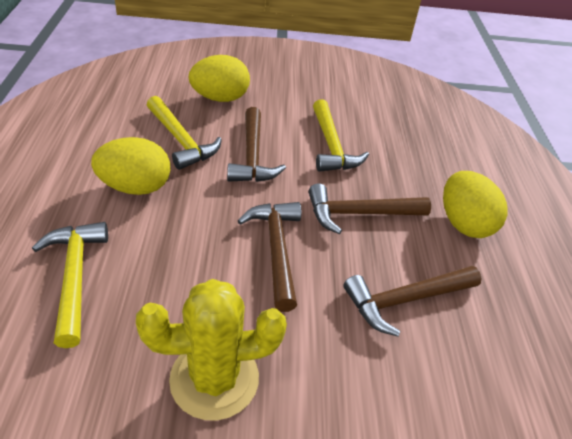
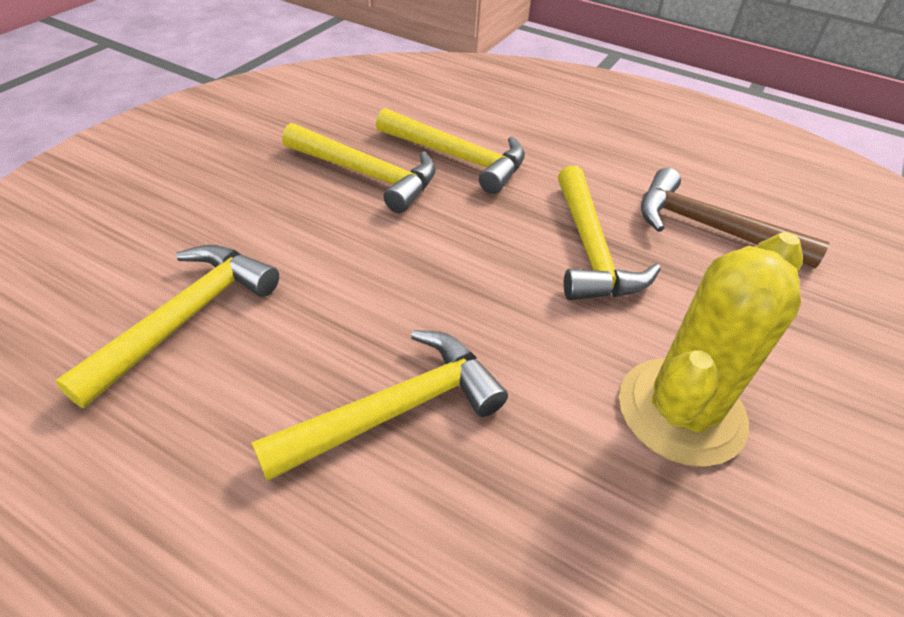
brown hammer: [227,107,286,182] [238,202,301,312] [308,183,431,234] [343,266,482,337] = 4 -> [641,168,830,268] = 1
yellow egg: [91,137,170,195] [189,55,250,102] [443,171,508,238] = 3 -> none = 0
yellow hammer: [32,222,108,348] [147,96,222,170] [313,99,369,172] = 3 -> [55,245,279,408] [251,330,508,481] [282,123,436,213] [376,108,525,194] [558,166,661,300] = 5

